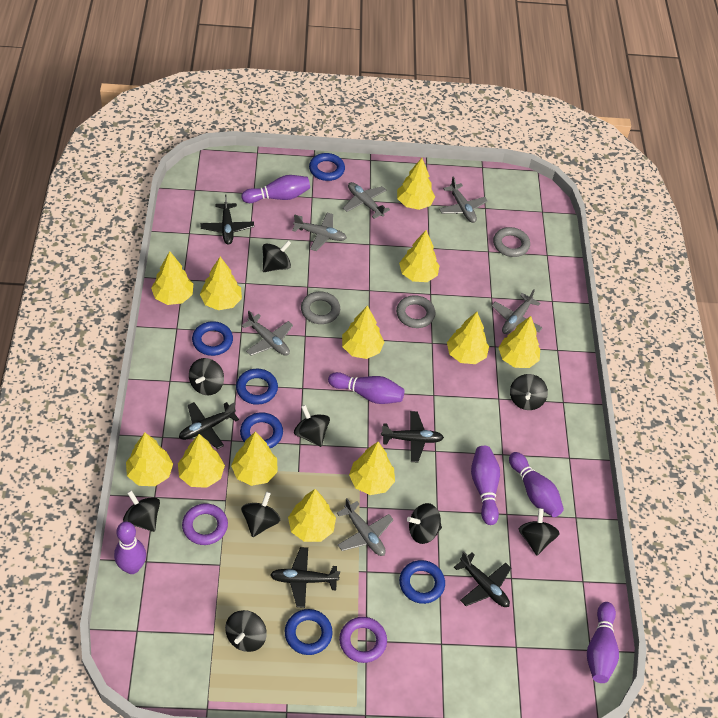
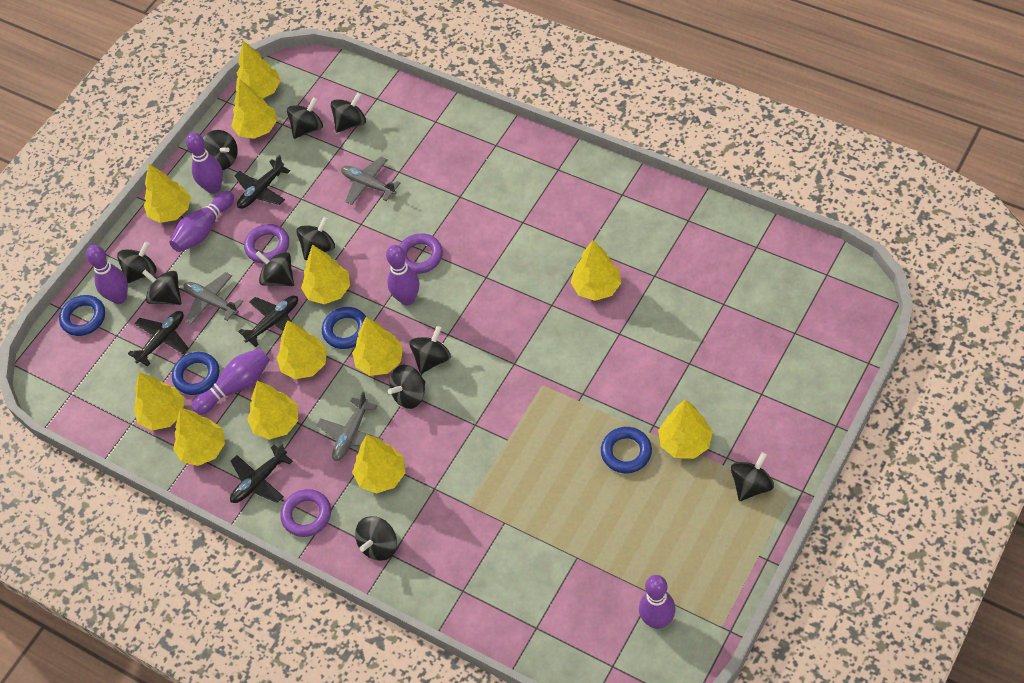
black plane: [179,402,239,449] [200,194,254,245] [270,547,340,608] [381,411,444,462] [454,551,511,607] = 5 -> [128,311,188,367] [230,443,293,503] [234,155,290,209] [238,296,298,347] = 4
black spinning top: [123,490,160,532] [189,358,224,395] [225,610,267,652] [241,491,281,537] [263,240,291,272] [294,405,330,447] [407,503,442,544] [510,374,548,410] [519,508,560,555] = 9 -> [117,242,157,283] [142,269,181,305] [203,130,238,170] [255,251,294,286] [287,97,323,139] [296,217,335,260] [331,92,366,133] [355,516,397,561] [388,365,425,409] [409,326,451,374] [731,452,774,501] = 11
blue ring: [192,321,233,356] [236,369,278,405] [240,412,283,448] [285,609,333,655] [309,153,345,181] [399,560,445,604] = 6 -> [59,295,105,336] [172,352,219,395] [322,307,366,349] [601,427,652,473] = 4
grey plane: [241,311,293,356] [292,213,347,251] [337,498,394,556] [343,182,390,219] [439,176,488,223] [492,289,543,334] = 6 -> [183,272,244,324] [317,392,383,461] [341,157,401,205] = 3
grey ring: [301,292,340,324] [396,295,435,328] [493,227,530,257] = 3 -> none = 0
purple ring: [182,503,228,545] [339,617,387,663] = 2 -> [244,224,289,264] [280,489,331,537] [399,233,443,274] = 3

